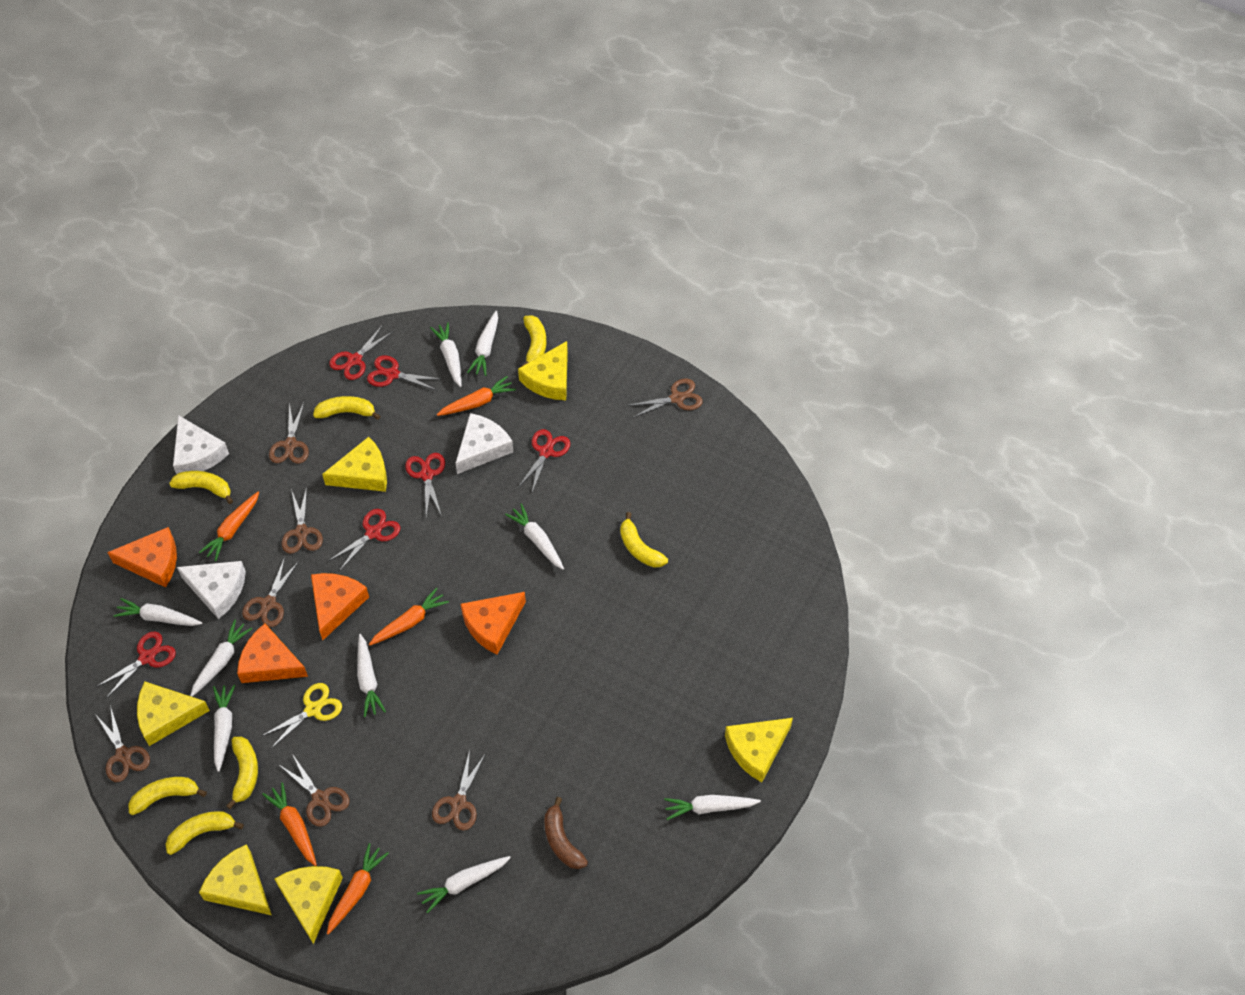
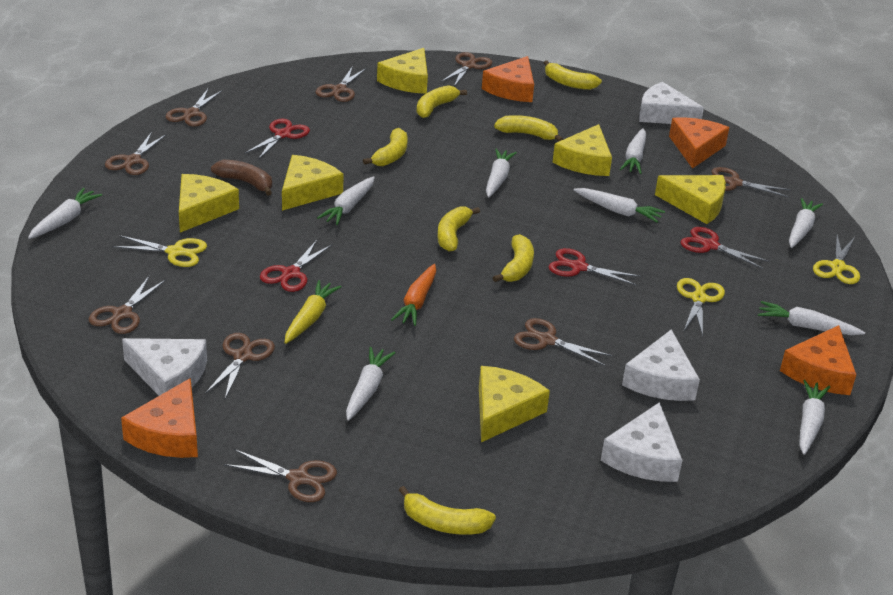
brown scissors: [95,705,150,782] [242,557,299,627] [269,403,309,464] [278,755,349,827] [282,486,323,554] [432,750,486,830] [627,379,703,418] = 7 -> [89,276,166,334] [105,132,167,175] [166,89,223,126] [205,333,275,399] [224,449,337,502] [315,67,366,102] [441,52,492,87] [514,318,612,366] [711,167,791,197] = 9
orange carrot: [199,492,259,561] [262,782,317,866] [327,843,389,934] [369,587,449,646] [437,376,516,416] = 5 -> [391,264,436,326] = 1
red scissors: [96,632,176,698] [328,509,401,571] [329,326,392,380] [367,355,440,390] [405,453,445,517] [518,429,570,492] = 6 -> [244,119,310,160] [260,240,332,292] [548,248,641,286] [681,227,770,269] = 4
white cheese: [173,415,229,474] [177,561,246,619] [456,413,513,474] = 3 -> [122,338,207,396] [601,402,682,482] [622,329,700,401] [639,82,704,124] = 4
yellow carrot: none = 0 -> [285,280,342,344] = 1
yellow scissors: [262,683,342,748] = 1 -> [112,235,207,267] [677,278,725,336] [813,235,860,284] = 3

